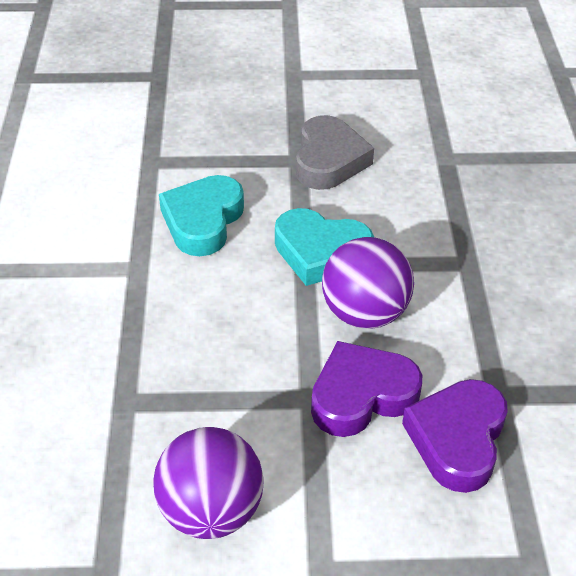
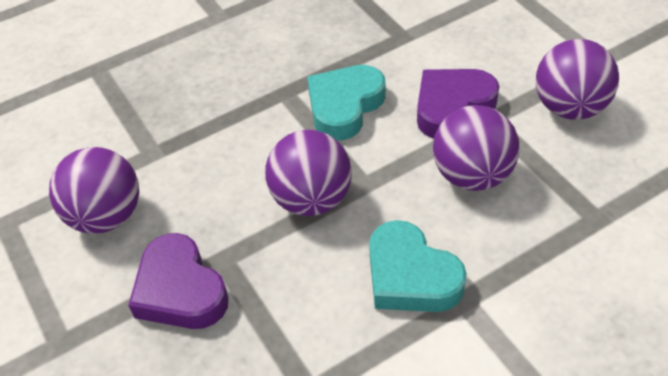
grey heart: [296,115,374,190] = 1 -> none = 0
purple ball: [153,427,264,539] [322,237,414,329] = 2 -> [49,147,139,234] [265,130,352,216] [433,105,519,191] [536,39,619,120] = 4

